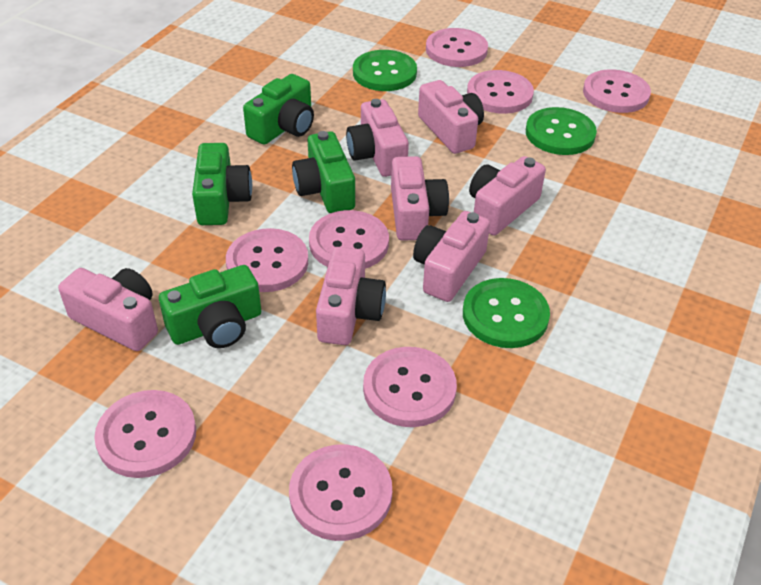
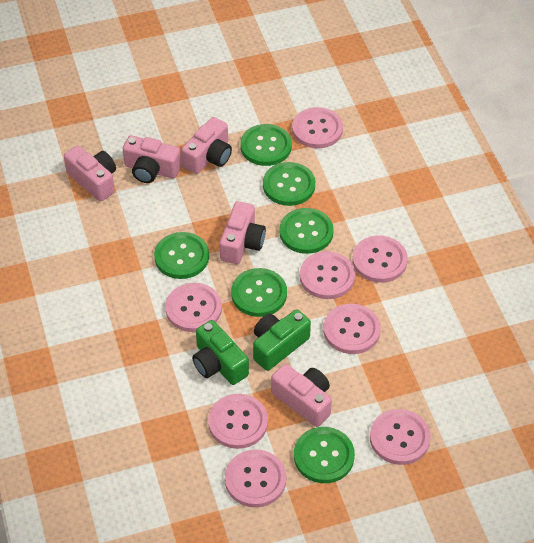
green button: [353,50,417,91] [463,278,550,348] [526,107,597,155] = 3 -> [154,232,209,279] [231,268,287,317] [240,124,292,166] [263,162,315,206] [279,208,334,254] [294,427,355,483] = 6
green camera: [159,265,261,348] [192,143,252,225] [243,74,314,145] [292,131,355,213] = 4 -> [192,320,249,385] [253,309,311,371] = 2
pink camera: [58,268,158,351] [316,247,386,345] [346,99,409,177] [391,156,449,241] [413,211,490,302] [418,80,484,154] [469,156,546,235] = 7 -> [64,145,116,202] [123,135,181,183] [181,117,232,174] [219,201,266,264] [271,364,332,427] = 5

